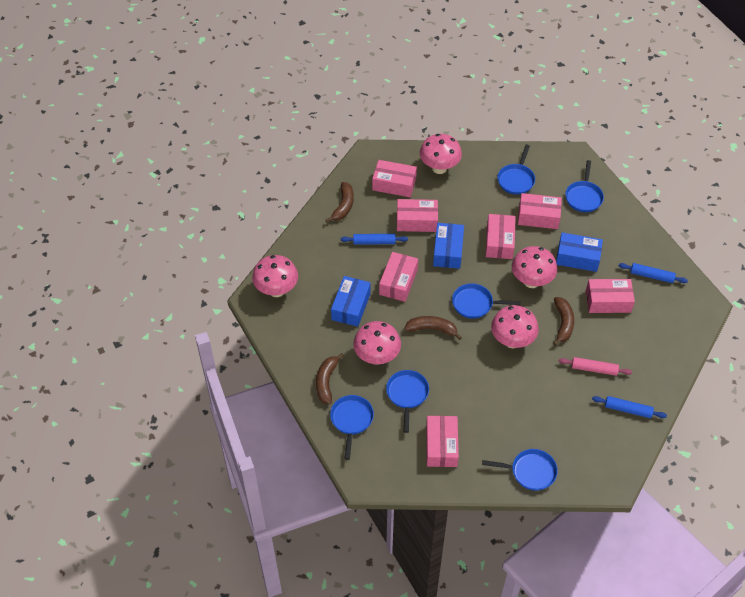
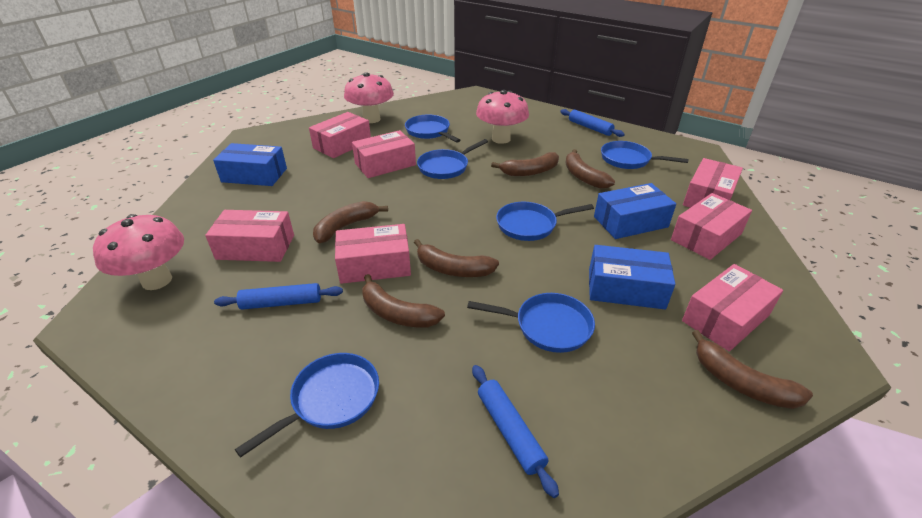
brown banana: [316,353,344,404] [325,182,354,222] [404,316,462,340] [553,297,574,346] = 4 -> [313,201,388,243] [362,274,445,328] [414,239,499,277] [491,152,559,176] [565,149,615,189] [692,330,813,409] = 6
pink mushroom: [252,255,298,297] [353,321,401,365] [420,134,462,174] [491,305,539,348] [512,246,557,288] = 5 -> [93,214,184,290] [344,72,394,123] [476,90,529,144] = 3
pink rolling pin: [559,357,632,376] = 1 -> none = 0

